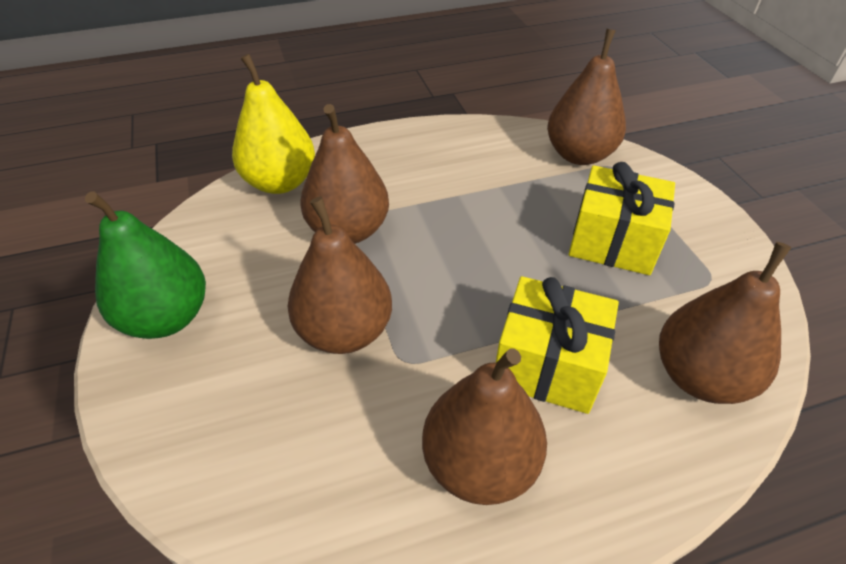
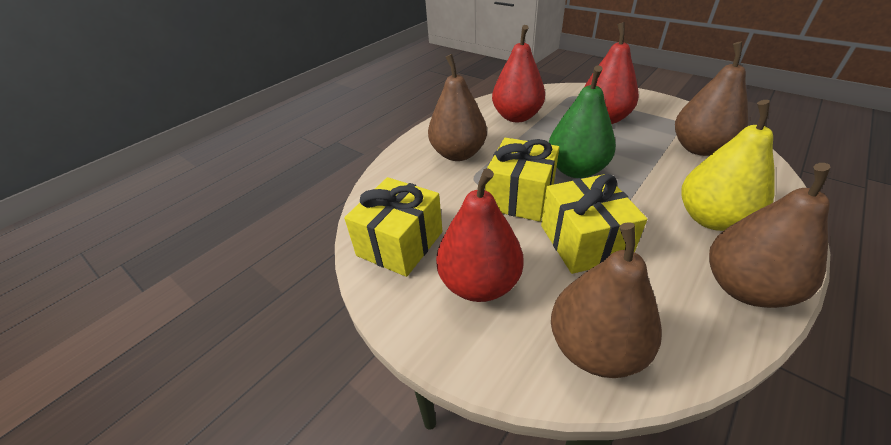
brown pear: [288,196,392,354] [301,104,389,244] [422,348,547,505] [547,29,626,165] [659,242,791,404] = 5 -> [428,54,487,161] [551,222,662,378] [675,41,748,156] [709,163,831,308] = 4
red pear: none = 0 -> [436,168,524,302] [492,25,545,122] [584,22,639,124] = 3
yellow gift: [496,276,619,414] [569,162,675,275] = 2 -> [344,177,442,277] [485,138,560,222] [541,174,647,274] = 3

